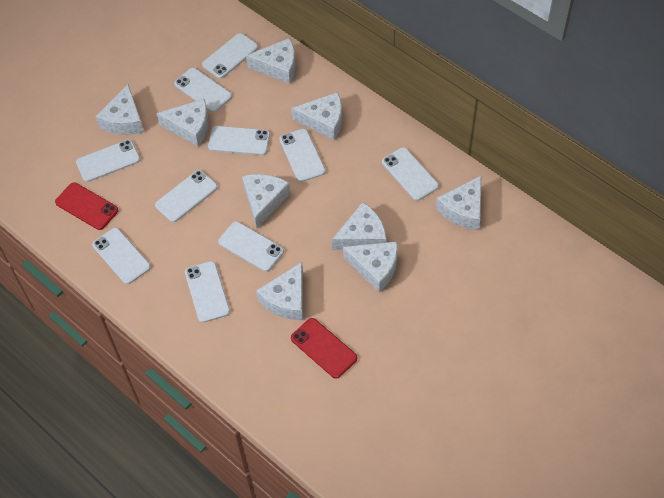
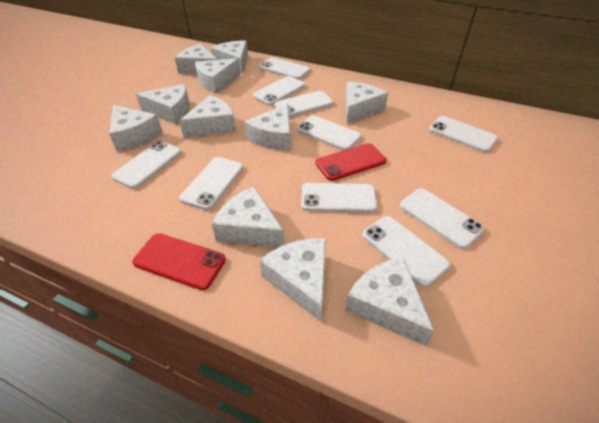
white cheese: [96,84,144,135] [156,99,209,147] [242,174,290,228] [246,38,296,84] [256,262,303,320] [291,92,342,140] [332,202,386,250] [343,241,398,292] [436,176,481,230] = 9 -> [109,105,162,151] [136,84,190,124] [175,44,217,74] [179,95,236,138] [195,58,240,93] [211,40,248,74] [212,187,285,247] [245,103,291,150] [260,238,326,322] [345,257,435,346] [346,81,388,123] = 11

